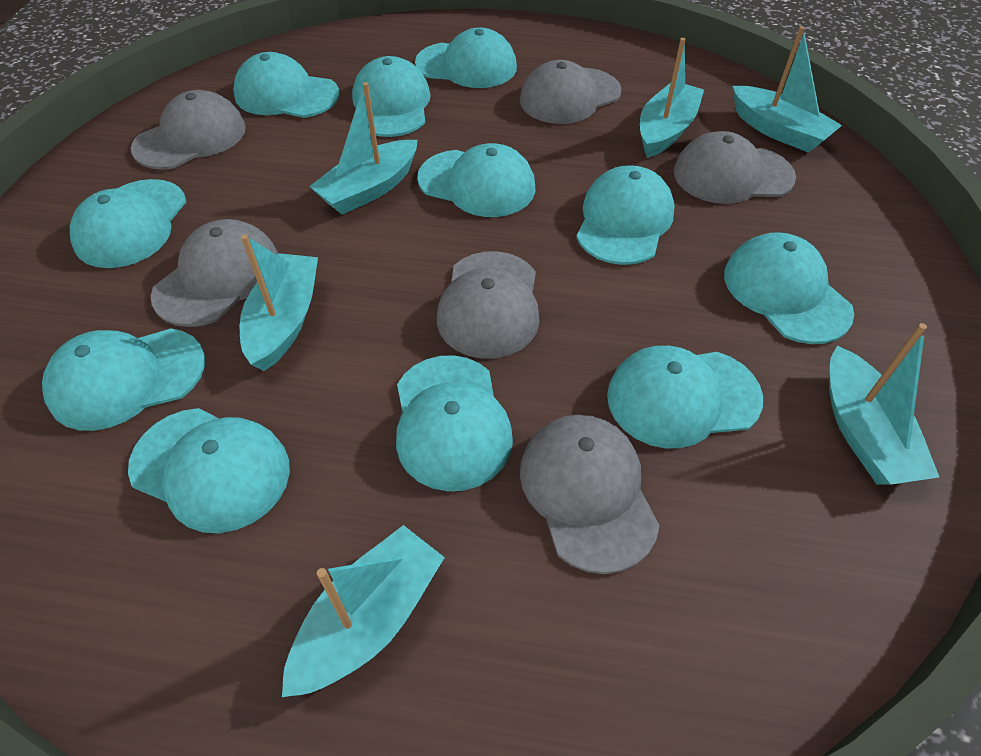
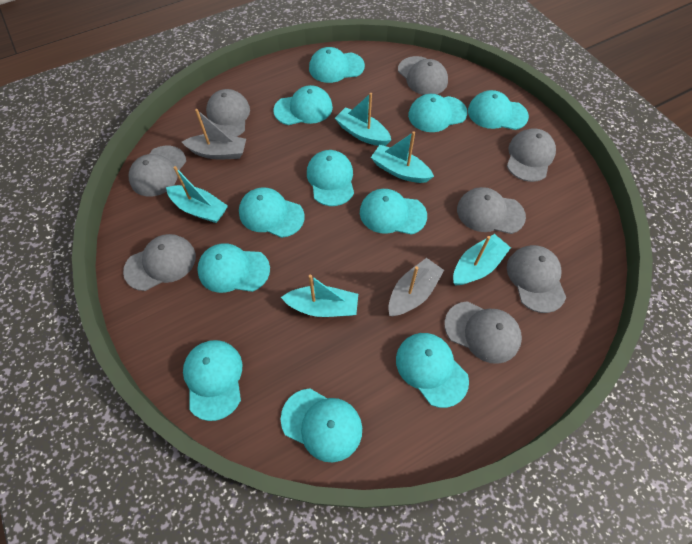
grey boat: none = 0 -> [182,109,246,159] [388,258,444,316] = 2
grey cap: [131,90,246,170] [151,219,278,327] [437,251,540,359] [520,60,621,124] [520,415,660,574] [674,131,796,204] = 6 -> [123,234,196,291] [129,146,186,196] [206,89,250,137] [398,56,448,95] [444,301,522,364] [457,187,526,234] [507,128,556,182] [507,245,566,313] = 8
turquoise boat: [240,234,318,371] [282,525,445,697] [309,82,418,215] [640,38,704,158] [733,26,842,153] [829,323,939,485] = 6 -> [166,166,228,223] [281,275,358,317] [335,93,391,146] [371,131,434,183] [453,234,511,285] = 5

